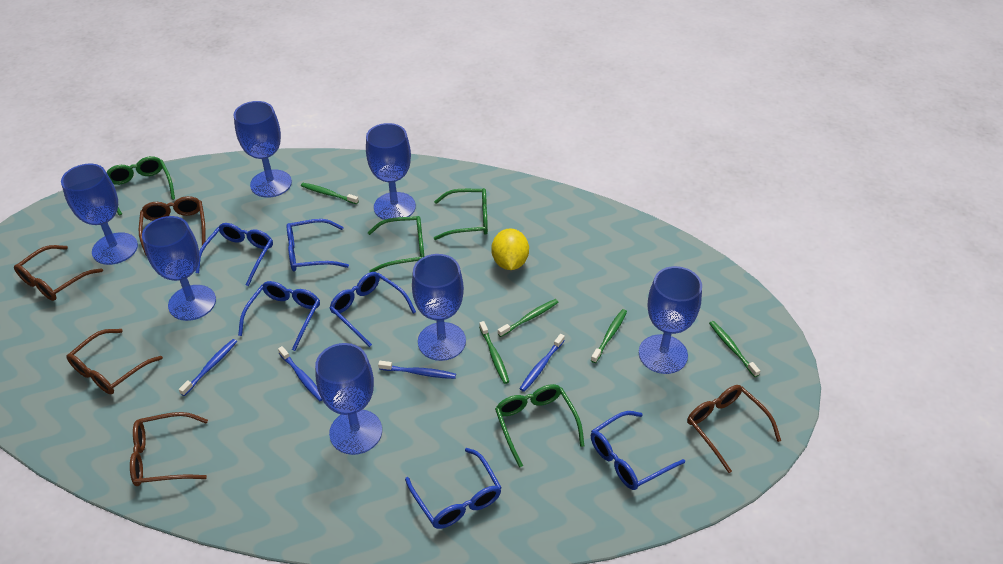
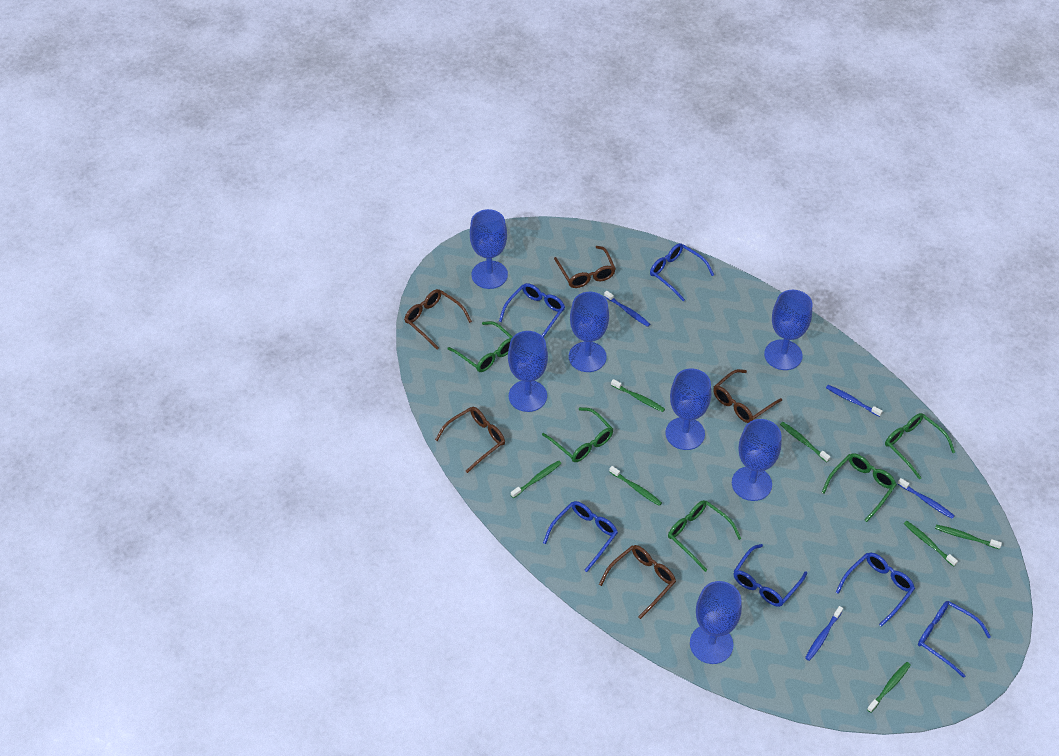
green glasses: [106,156,175,216] [368,216,424,272] [434,188,488,240] [495,384,584,468] = 4 -> [448,321,512,372] [542,407,613,462] [668,500,741,572] [821,453,897,522] [885,413,955,479] = 5
green toothbrush: [301,183,359,204] [479,321,509,384] [498,299,559,337] [591,309,627,363] [709,321,760,377] = 5 -> [511,460,562,498] [609,466,662,506] [611,379,665,412] [780,422,830,462] [867,662,911,713] [904,521,958,567] [935,525,1002,549] = 7
yellow lemon: [491,228,529,270] = 1 -> none = 0

